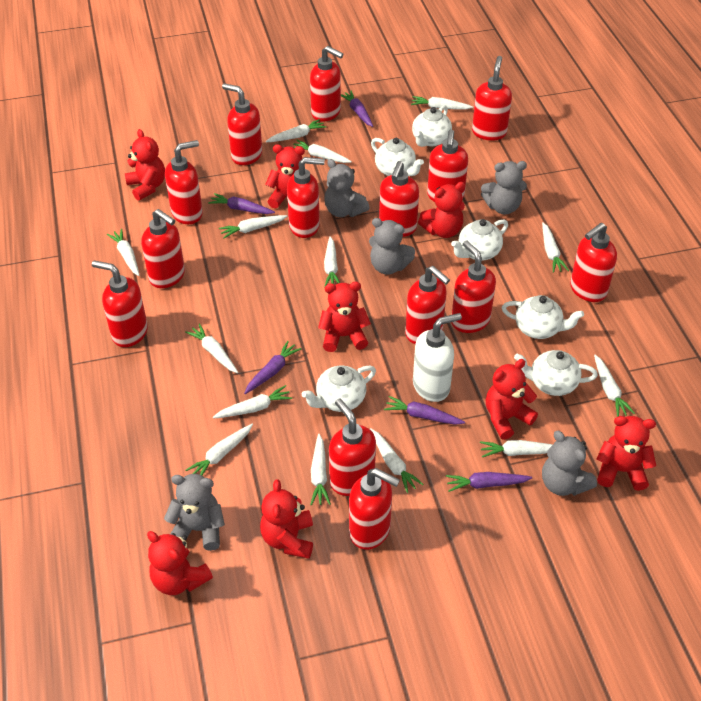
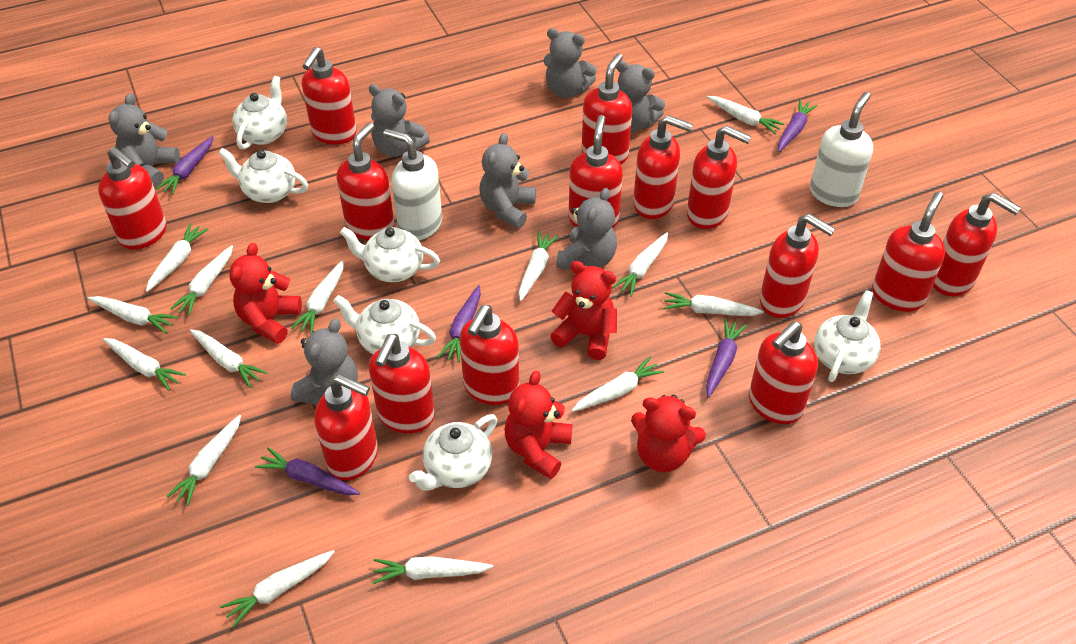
grey teddy bear: [164,474,225,551] [324,159,369,217] [369,218,415,275] [481,161,527,214] [542,431,597,496] = 5 -> [109,93,180,186] [291,318,358,405] [369,84,430,157] [479,133,536,228] [543,28,597,98] [556,188,617,270] [616,61,665,132] = 7
red teddy bear: [125,129,165,201] [147,531,213,595] [260,480,313,559] [265,144,305,209] [318,282,371,352] [418,182,465,238] [486,359,538,440] [597,416,656,491] = 8 -> [229,243,302,344] [505,371,572,479] [550,261,617,360] [631,395,706,472] = 4
white soap dispenser: [413,313,462,402] = 1 -> [383,129,442,240] [810,92,873,207] = 2

